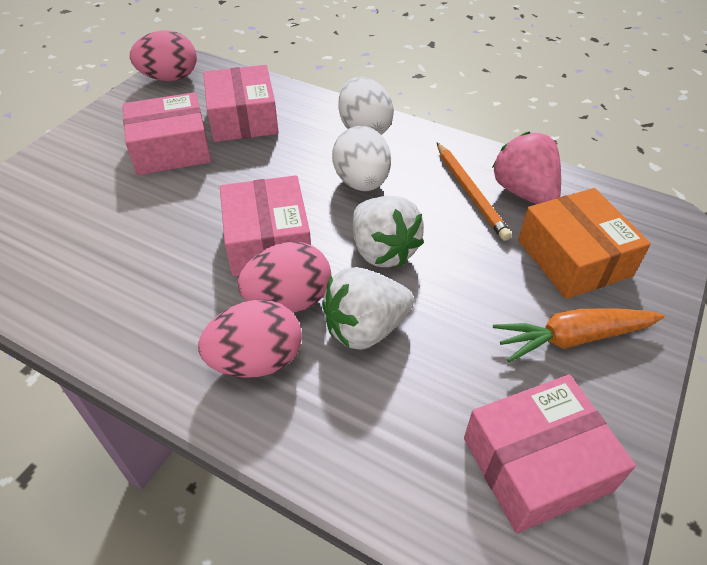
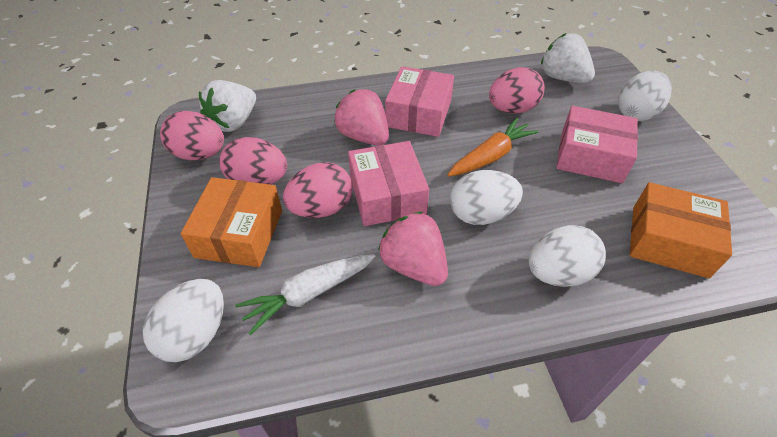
orange box: [518,188,651,299] = 1 -> [181,177,282,267] [630,182,732,278] = 2
orange pencil: [437,143,512,241] = 1 -> none = 0
pink box: [123,92,211,175] [203,65,279,142] [220,175,311,277] [464,375,636,533] = 4 -> [348,141,429,226] [385,66,454,137] [556,106,638,183] = 3
pink egg: [130,30,196,81] [198,300,302,378] [238,242,331,313] = 3 -> [160,111,224,160] [219,137,287,185] [283,162,353,218] [489,67,545,114] = 4
pink strawberry: [492,131,561,204] = 1 -> [334,89,389,146] [378,212,448,286] = 2
white carrot: none = 0 -> [235,254,376,335] = 1
white egg: [332,126,391,191] [338,77,394,135] = 2 -> [143,279,224,362] [450,170,523,225] [529,225,606,287] [618,71,672,121] = 4

